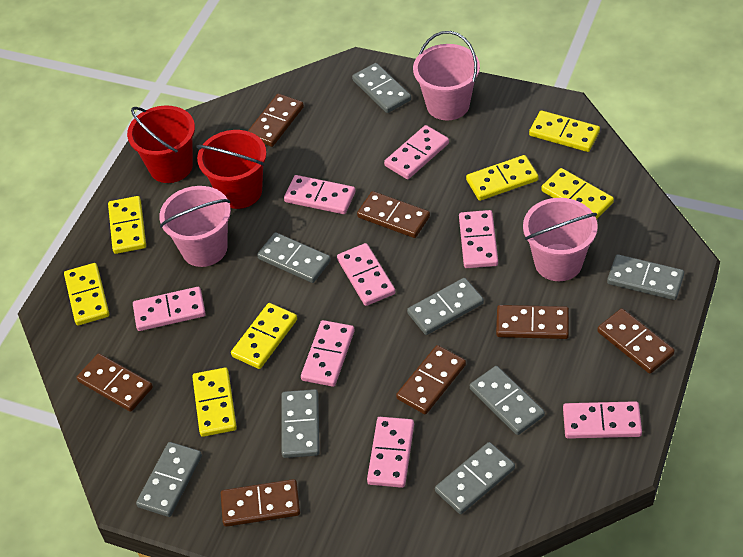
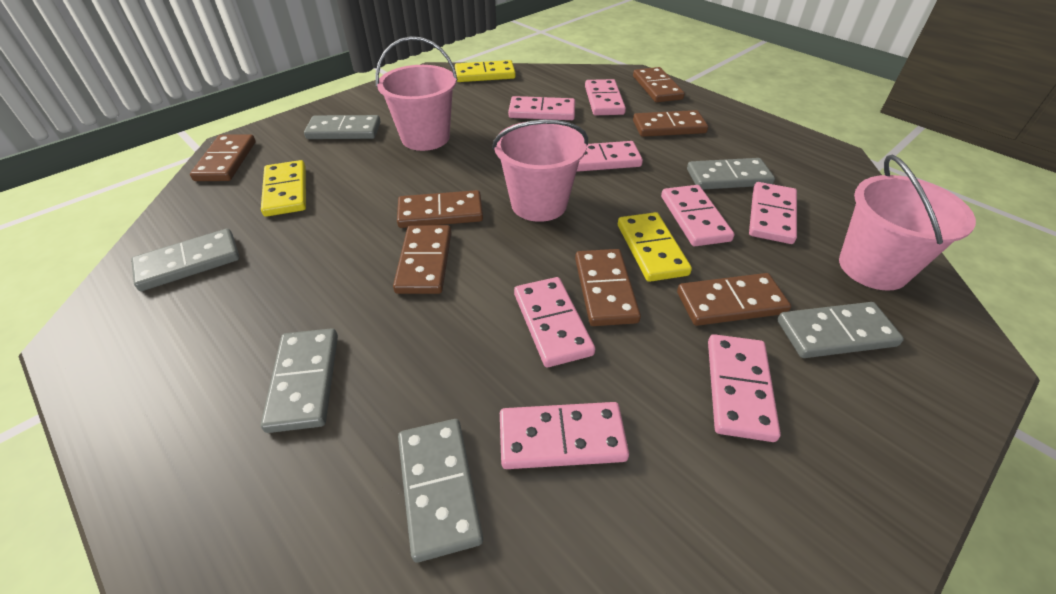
grey domino: [136,442,202,517] [257,232,331,283] [281,389,320,458] [352,63,411,113] [407,278,484,335] [435,442,515,514] [470,366,545,435] [607,254,684,300] = 8 -> [131,229,240,291] [261,328,338,433] [304,115,381,139] [398,419,483,562] [687,158,775,190] [777,302,904,358] = 6
red bucket: [127,106,195,183] [197,130,266,209] = 2 -> none = 0
yellow domino: [64,263,109,325] [108,196,146,254] [192,368,237,437] [231,303,297,369] [466,155,539,201] [529,110,600,152] [541,168,614,220] = 7 -> [261,160,306,217] [455,60,516,82] [618,212,692,282] = 3

